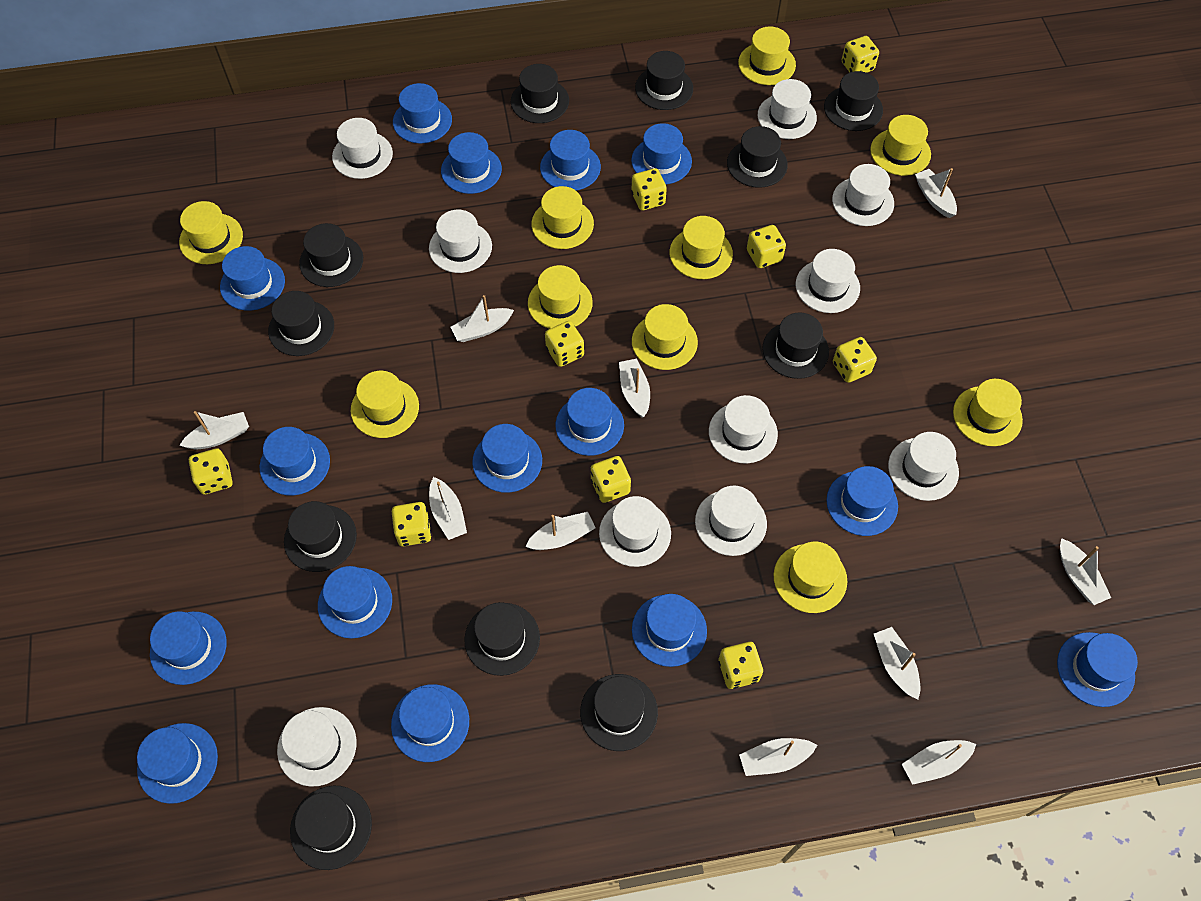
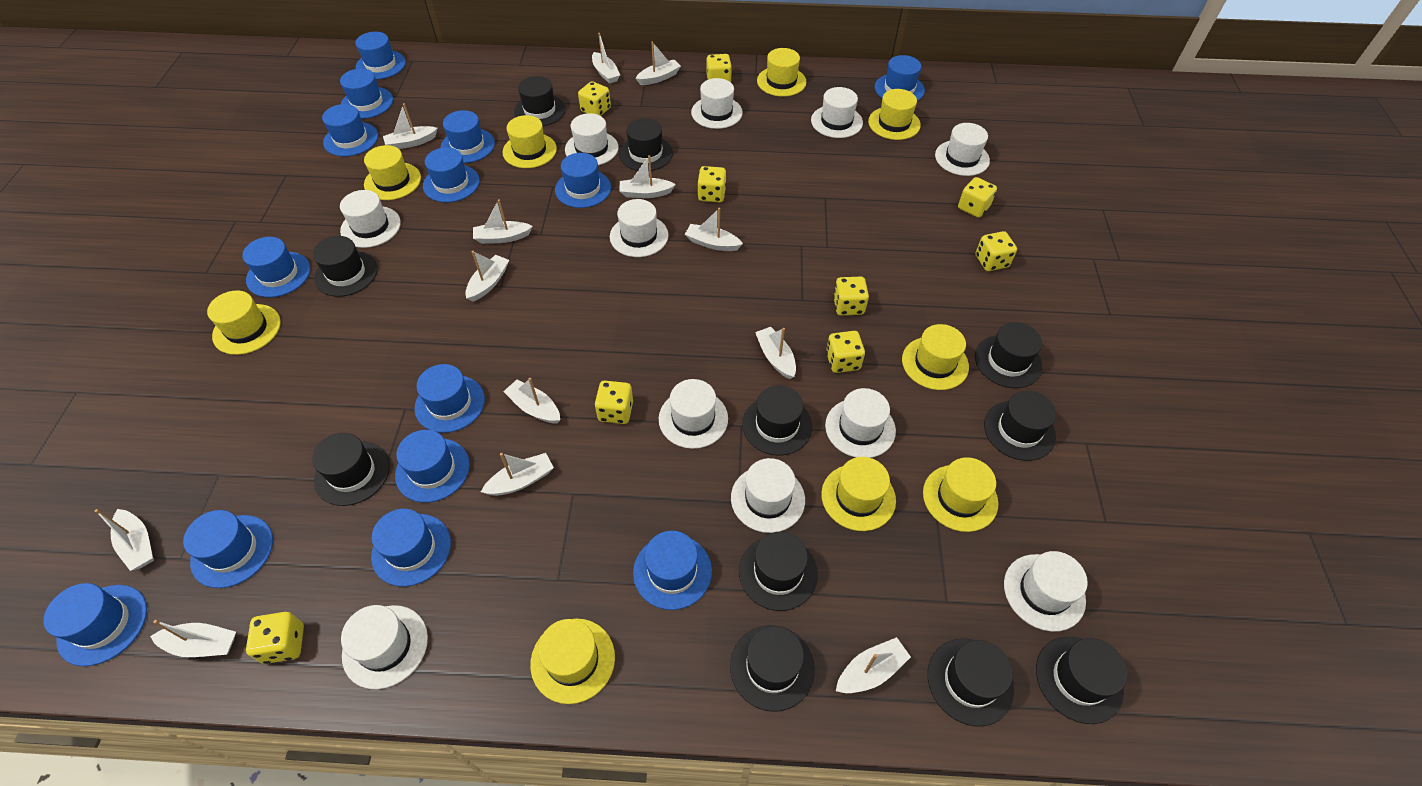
blue hat: [137,723,218,804] [150,611,227,685] [220,246,285,311] [260,427,330,495] [318,566,392,638] [391,684,469,762] [393,83,452,144] [441,132,502,194] [472,424,542,493] [540,130,601,190] [555,388,624,456] [631,123,692,184] [632,594,707,667] [827,466,898,536] [1057,632,1138,707] = 15 -> [43,583,147,666] [183,510,273,588] [242,237,310,297] [322,104,378,157] [340,69,393,119] [355,32,406,79] [371,509,451,587] [395,430,470,503] [415,364,485,433] [423,147,480,202] [441,110,495,163] [555,153,611,208] [633,531,712,610] [875,55,925,101] = 14
white boat: [179,411,249,450] [429,477,467,540] [450,295,514,342] [525,512,595,550] [619,359,650,418] [739,738,817,776] [874,627,920,700] [902,740,976,785] [915,168,957,218] [1060,538,1111,605] = 10 -> [95,509,154,571] [150,620,236,657] [383,103,438,149] [465,251,509,302] [473,199,533,244] [481,453,554,496] [503,378,560,424] [592,33,620,84] [620,155,676,198] [635,42,681,85] [685,208,743,251] [755,327,796,379] [836,637,911,693] = 13
white hat: [277,707,357,787] [332,118,393,179] [429,210,492,273] [599,496,671,567] [695,486,767,556] [709,395,778,463] [758,79,817,139] [796,249,860,313] [832,164,894,226] [888,432,959,501] = 10 -> [340,190,401,248] [341,605,428,689] [565,113,619,165] [610,199,669,257] [659,379,728,449] [691,78,743,129] [731,458,805,533] [811,87,863,138] [825,388,896,458] [935,123,990,176] [1004,551,1088,632] = 11
yellow hat: [179,201,243,264] [351,371,419,438] [528,265,593,329] [531,186,594,249] [632,304,698,370] [670,216,733,279] [738,27,796,85] [774,542,847,613] [870,115,931,176] [953,379,1023,446] = 10 -> [207,290,281,355] [364,145,421,200] [503,115,557,168] [530,619,615,704] [757,48,806,97] [821,457,896,531] [868,89,921,140] [902,324,969,390] [923,457,998,532] = 9

